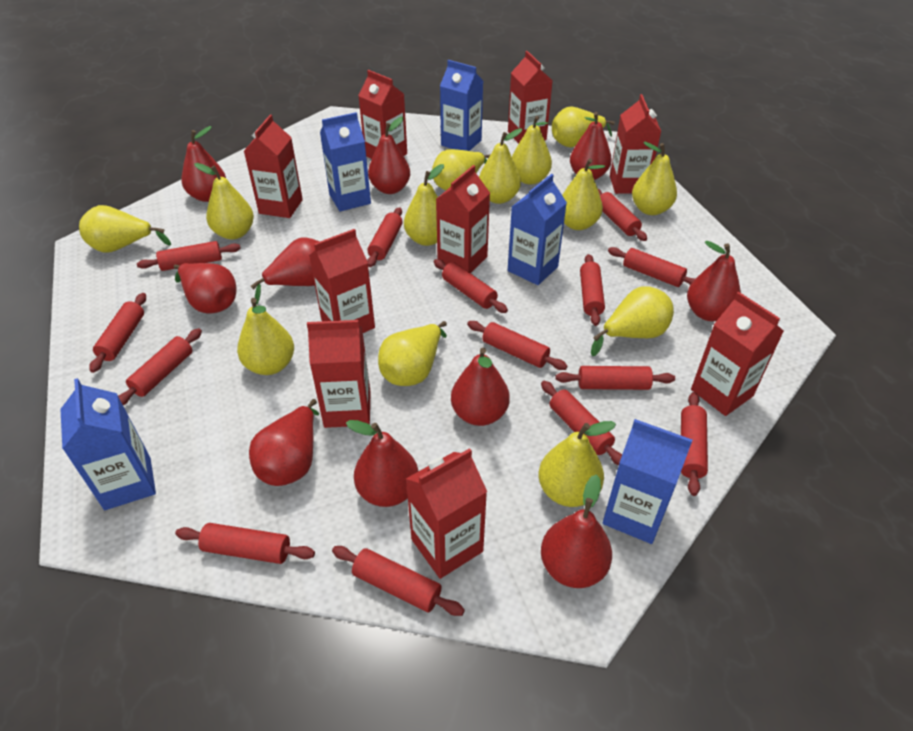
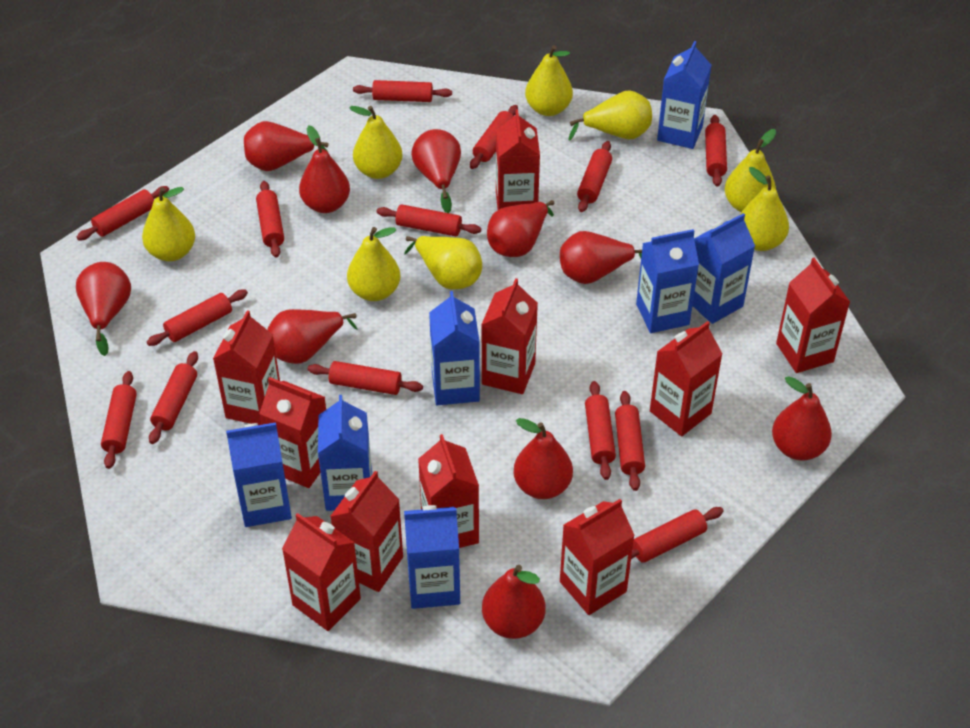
blue carton: [60,378,156,510] [320,112,371,212] [440,60,483,151] [508,174,567,285] [603,419,692,544] = 5 -> [226,422,292,527] [318,395,372,511] [404,505,460,609] [429,291,480,405] [636,229,699,333] [657,41,711,149] [693,213,755,324] = 7
red carton: [244,115,303,218] [307,320,371,428] [309,229,375,333] [358,70,407,159] [406,448,487,579] [436,165,490,273] [508,51,552,144] [610,94,661,194] [691,292,784,416] = 9 -> [213,310,280,425] [259,377,326,488] [282,513,361,631] [330,471,403,592] [418,434,479,548] [481,278,538,394] [496,109,540,210] [560,499,635,615] [650,321,722,436] [776,258,850,373] = 10
yellow pear: [79,205,171,253] [194,163,254,239] [237,298,294,375] [378,321,447,386] [404,164,444,246] [432,149,490,190] [479,128,522,204] [512,116,552,185] [539,421,616,507] [552,107,615,148] [562,159,605,230] [591,286,674,356] [632,142,677,215] = 13 -> [142,187,195,261] [347,227,400,301] [349,106,403,179] [404,236,482,290] [525,45,573,116] [568,90,652,140] [725,129,776,212] [740,167,789,251] = 8

